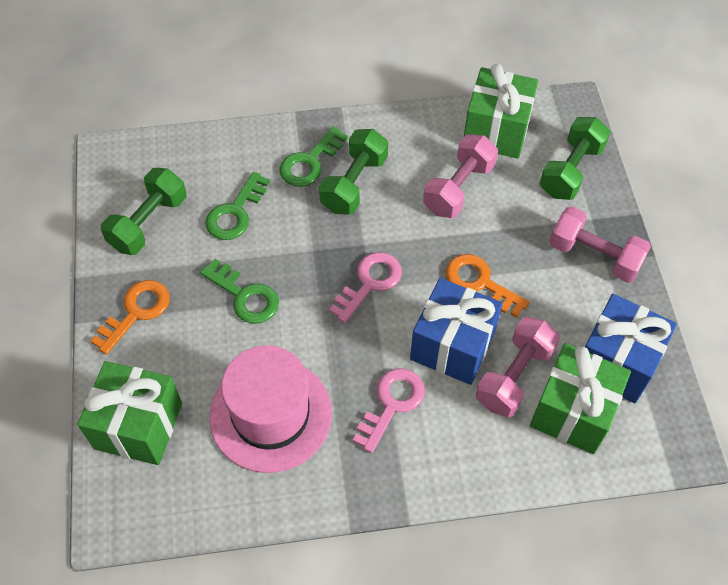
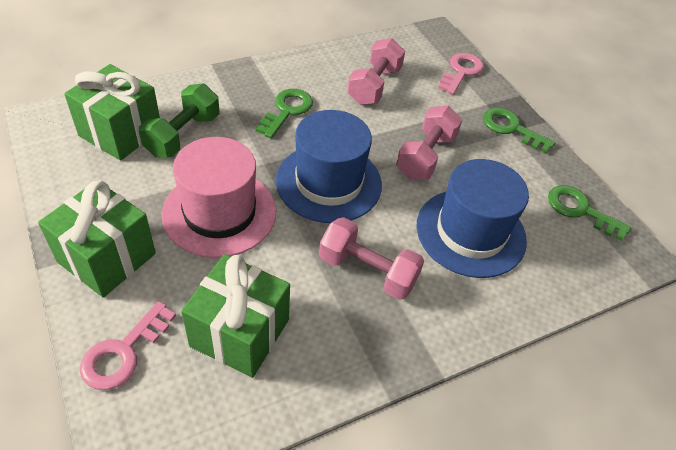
blue gift: [410,278,503,385] [585,294,677,403] = 2 -> none = 0
blue hat: none = 0 -> [276,110,382,223] [416,159,529,278] = 2
green dumbbell: [101,168,186,255] [319,129,388,215] [539,117,610,200] = 3 -> [139,83,219,157] = 1
orange key: [90,280,170,355] [446,254,530,318] = 2 -> none = 0

